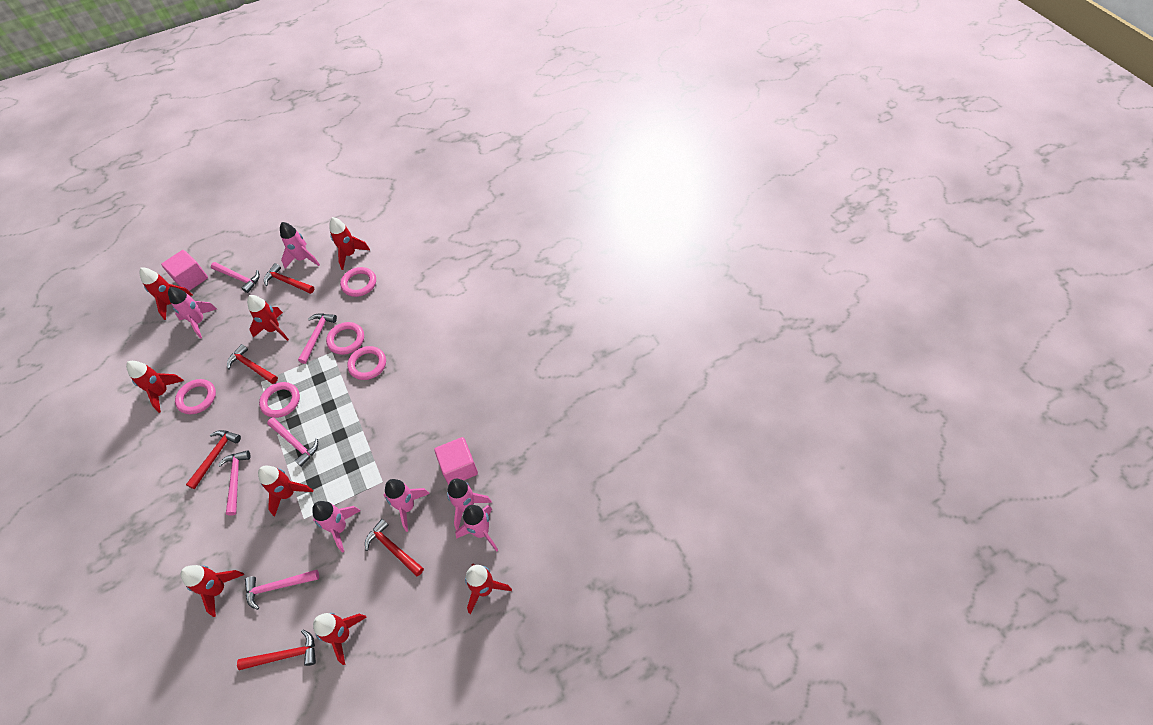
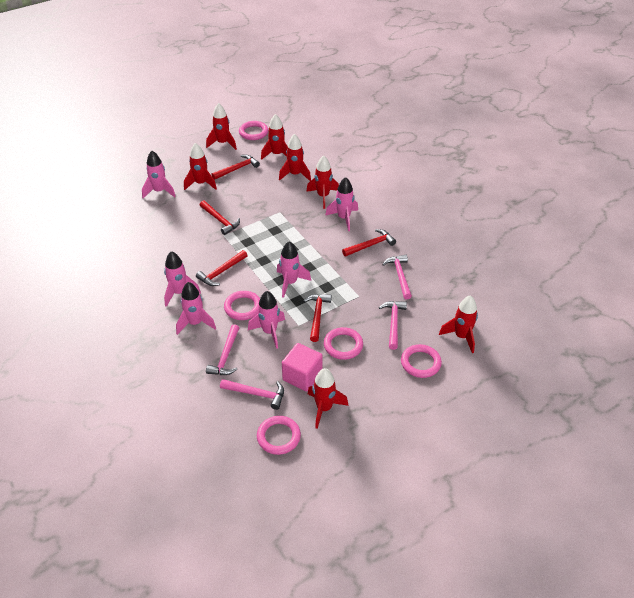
pink cube: [161,250,208,291] [434,437,478,485] = 2 -> [282,343,323,392] = 1
pink hammer: [211,262,260,293] [217,450,251,516] [245,570,319,610] [267,418,318,467] [298,313,337,364] = 5 -> [206,324,239,375] [220,379,284,410] [379,301,407,350] [382,255,412,299] = 4
red rocket: [126,361,184,413] [140,268,193,320] [181,565,244,617] [247,295,289,341] [258,466,313,516] [313,613,367,665] [330,217,370,270] [465,563,512,614] = 8 -> [184,143,217,190] [206,103,237,150] [261,114,288,160] [279,134,311,181] [306,155,339,209] [308,368,348,429] [439,295,478,353] = 7

